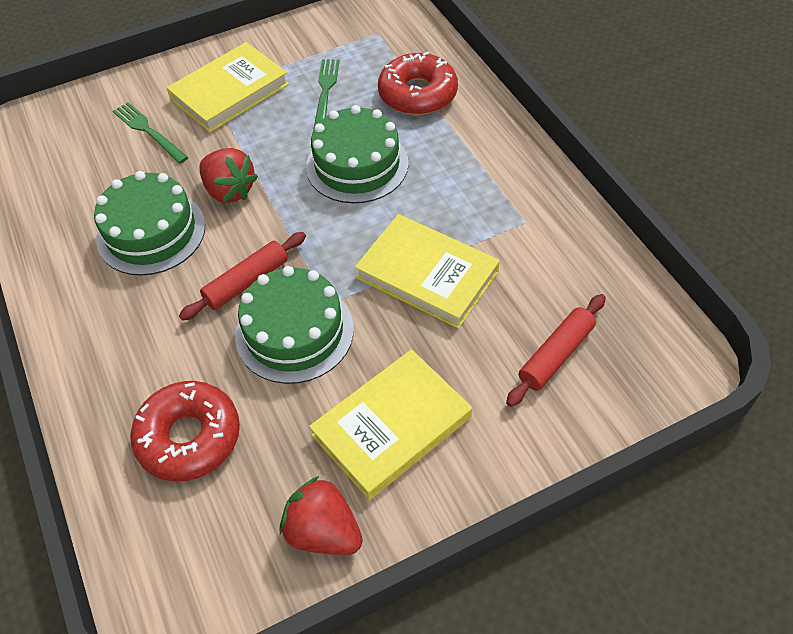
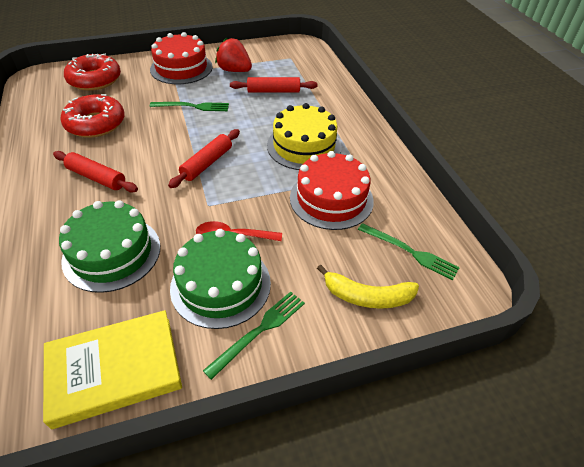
green cake: [94,171,205,275] [235,266,354,384] [306,105,409,203] = 3 -> [59,200,160,293] [170,229,271,329] = 2
green fork: [113,102,188,164] [313,59,340,131] = 2 -> [150,102,229,111] [203,292,305,380] [358,223,460,280] = 3
red cake: none = 0 -> [150,32,213,84] [290,151,374,230] = 2
red rolling pin: [179,232,306,321] [506,294,606,407] = 2 -> [53,151,138,192] [168,129,240,188] [230,77,317,93] = 3
red spoon: none = 0 -> [196,221,282,241] = 1
red strawberry: [200,148,258,203] [279,476,363,555] = 2 -> [215,38,252,72] = 1
yellow banana: none = 0 -> [317,265,419,309] = 1
yellow book: [167,42,289,133] [309,349,472,500] [355,214,500,329] = 3 -> [43,310,182,429] = 1
yellow cake: none = 0 -> [267,103,342,170] = 1

